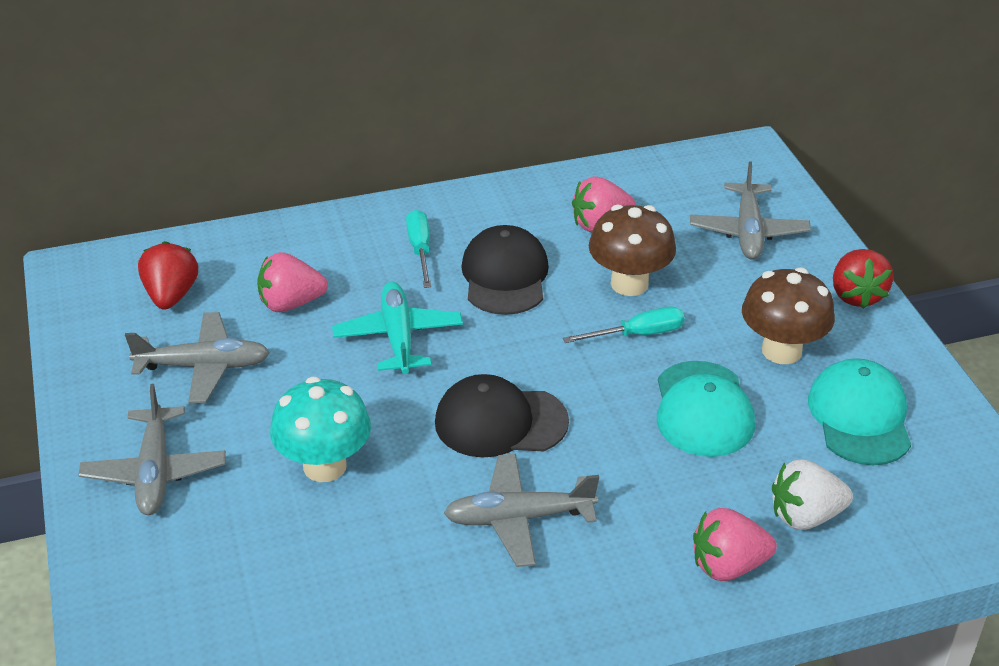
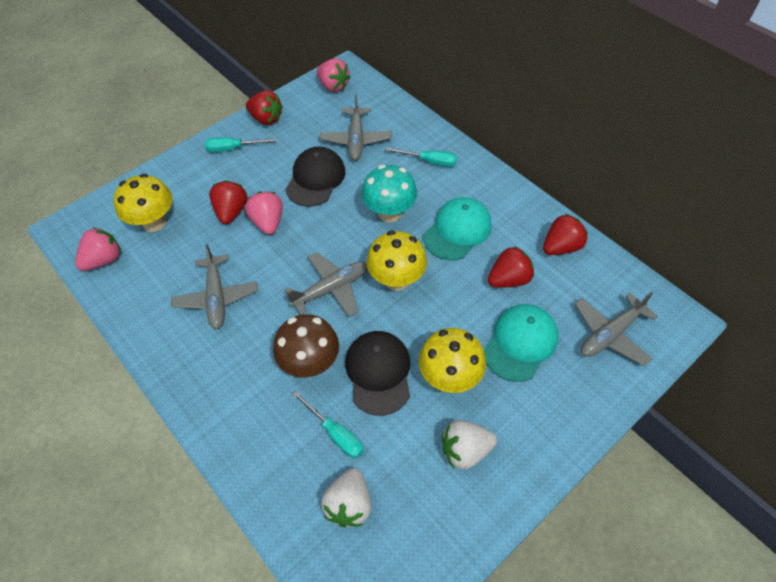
brown mushroom: [589,205,676,296] [742,268,835,364] = 2 -> [273,314,339,378] = 1
red strawberry: [138,241,198,309] [833,249,893,309] = 2 -> [209,181,248,224] [246,90,283,125] [488,246,534,288] [543,214,588,255] = 4
turquoise plane: [332,282,463,374] = 1 -> none = 0
turquoise screwdriver: [406,210,431,288] [563,307,685,343] = 2 -> [205,137,276,152] [292,391,364,458] [386,147,457,167] = 3
white strawberry: [772,460,853,530] = 1 -> [321,468,371,527] [442,420,497,470] = 2
yellow mushroom: none = 0 -> [114,174,173,232] [367,231,427,291] [419,328,486,393] = 3

